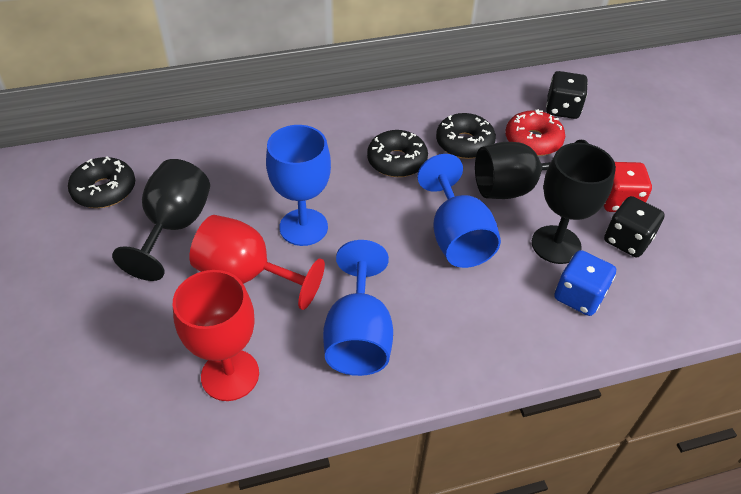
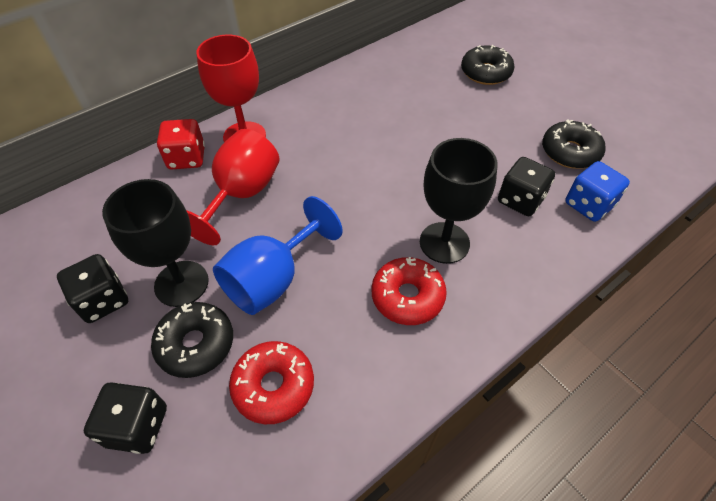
black dice: [546,71,588,119] [604,196,665,257] = 2 -> [57,254,128,323] [84,382,167,454] [498,157,555,216] = 3
black goblet: [112,159,210,281] [475,140,589,199] [532,143,616,264] = 3 -> [102,179,209,307] [420,138,498,264] = 2
blue goblet: [266,125,331,246] [323,240,393,376] [417,154,501,268] = 3 -> [213,196,342,315] = 1
red donut: [505,109,565,156] = 1 -> [229,341,314,424] [371,257,447,325] = 2

